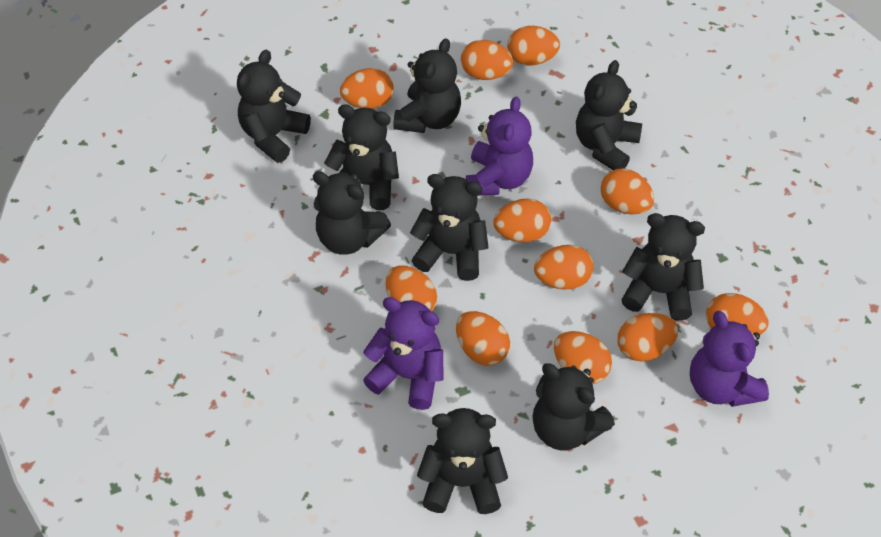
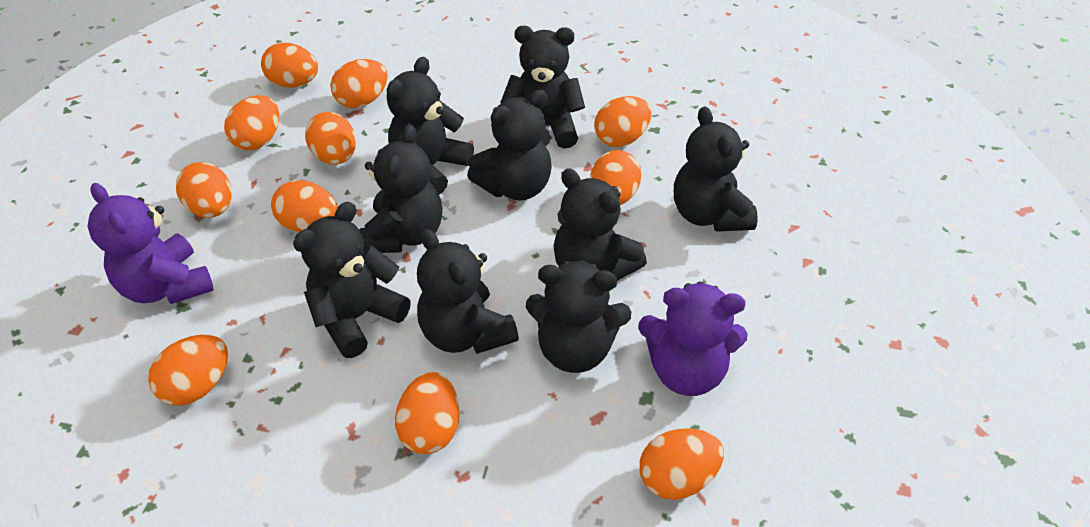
purple teddy bear: [363,297,443,410] [466,97,533,195] [690,311,769,407] = 3 -> [87,183,214,304] [638,282,748,396] = 2

